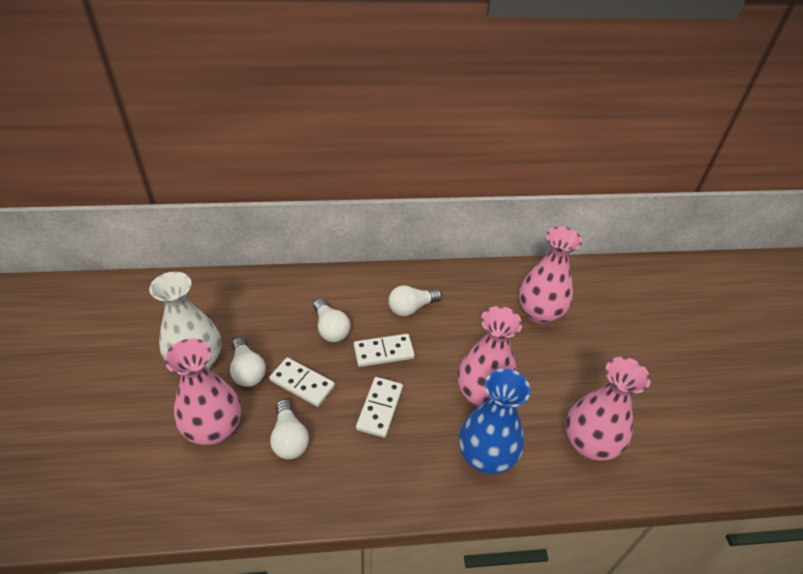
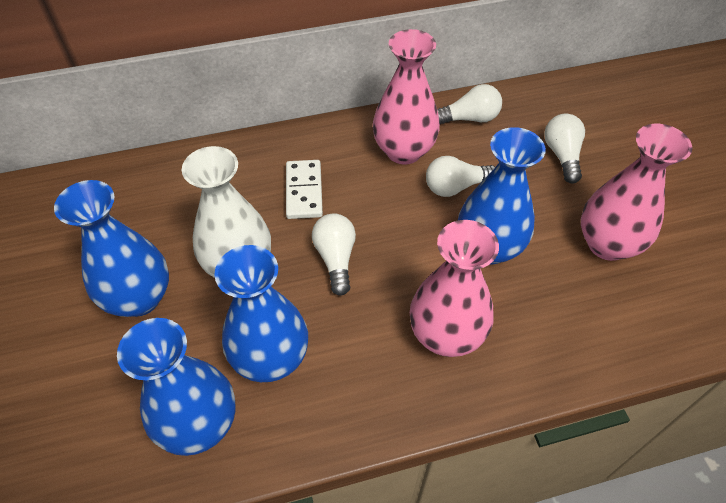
blue vase: [459,369,530,474] = 1 -> [54,180,169,317] [117,318,236,456] [214,245,308,382] [458,127,546,264] = 4
pink vase: [165,339,241,445] [458,306,522,407] [519,227,582,324] [566,357,651,461] = 4 -> [373,29,440,165] [410,220,499,357] [581,124,692,261] = 3
white domino: [269,357,335,407] [354,334,415,367] [356,377,403,438] = 3 -> [286,160,323,219] = 1

